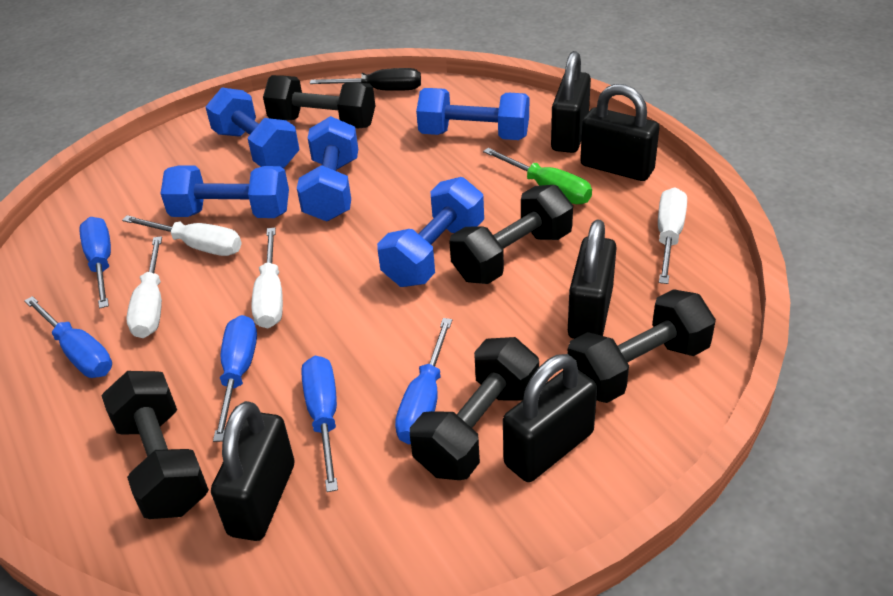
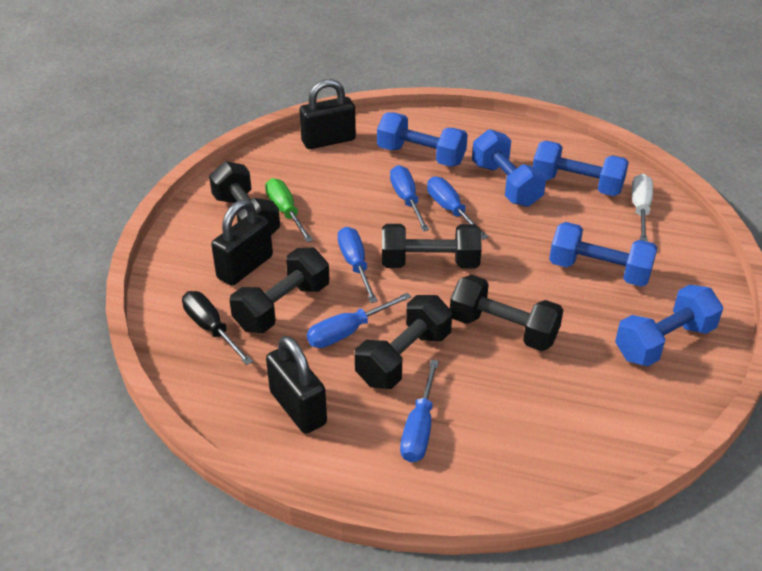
black padlock: [211,401,295,541] [503,354,597,482] [551,51,591,153] [568,219,617,339] [580,84,660,181] = 5 -> [211,199,273,286] [266,336,327,434] [299,79,356,149] = 3
white screwdriver: [122,215,242,256] [126,236,162,338] [252,228,283,328] [658,187,687,284] = 4 -> [632,174,653,241] = 1

